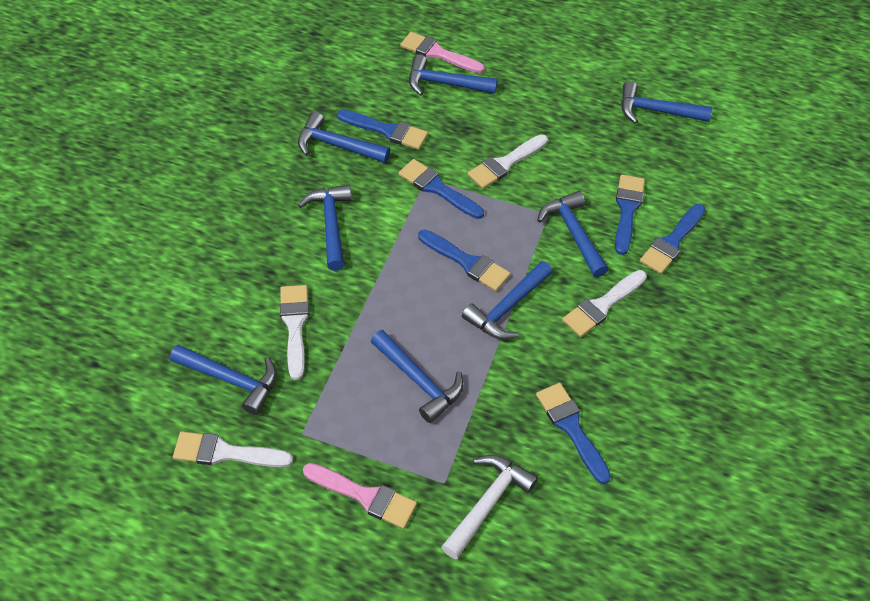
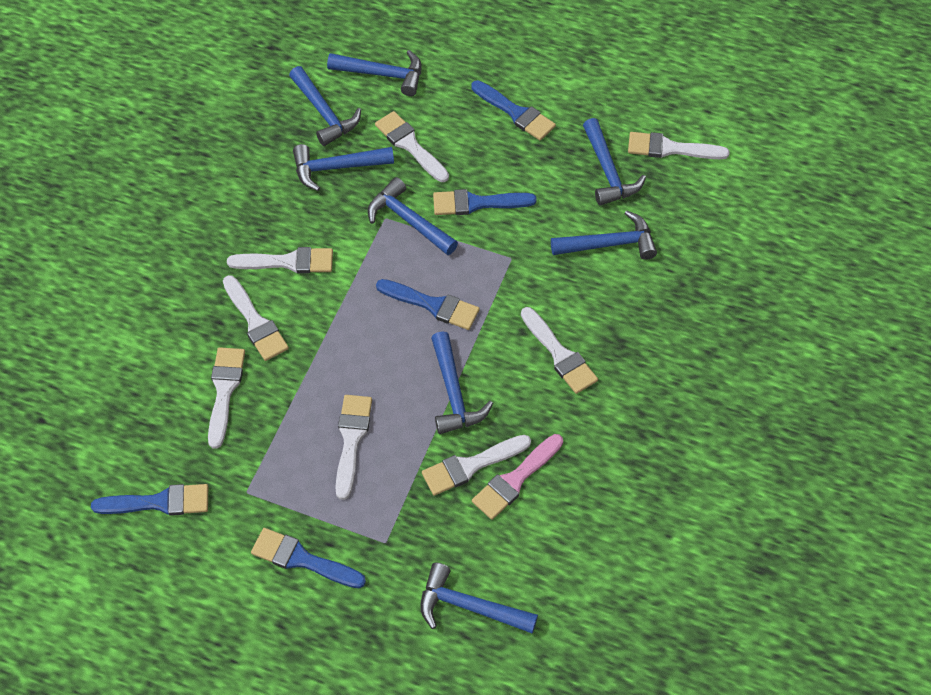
blue brush: [337,110,428,150] [398,159,484,219] [418,230,511,291] [536,383,611,484] [615,174,645,255] [640,204,705,274] = 6 -> [91,484,208,516] [251,528,366,589] [376,279,480,330] [433,189,537,215] [471,80,556,141] = 5
pink brush: [303,463,417,529] [400,32,485,73] = 2 -> [472,434,563,520] = 1
white brush: [173,431,293,467] [280,285,309,380] [467,134,548,189] [562,270,647,337] = 4 -> [208,347,245,449] [223,275,289,361] [227,247,333,274] [335,395,372,500] [375,111,449,182] [422,435,531,496] [521,307,598,394] [628,132,730,159] = 8
white hammer: [441,455,538,559] = 1 -> none = 0

